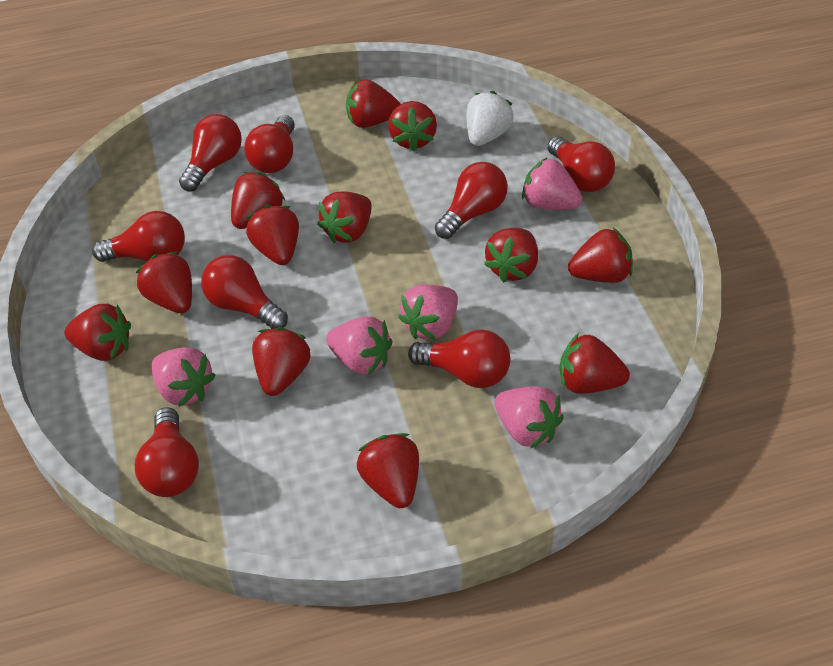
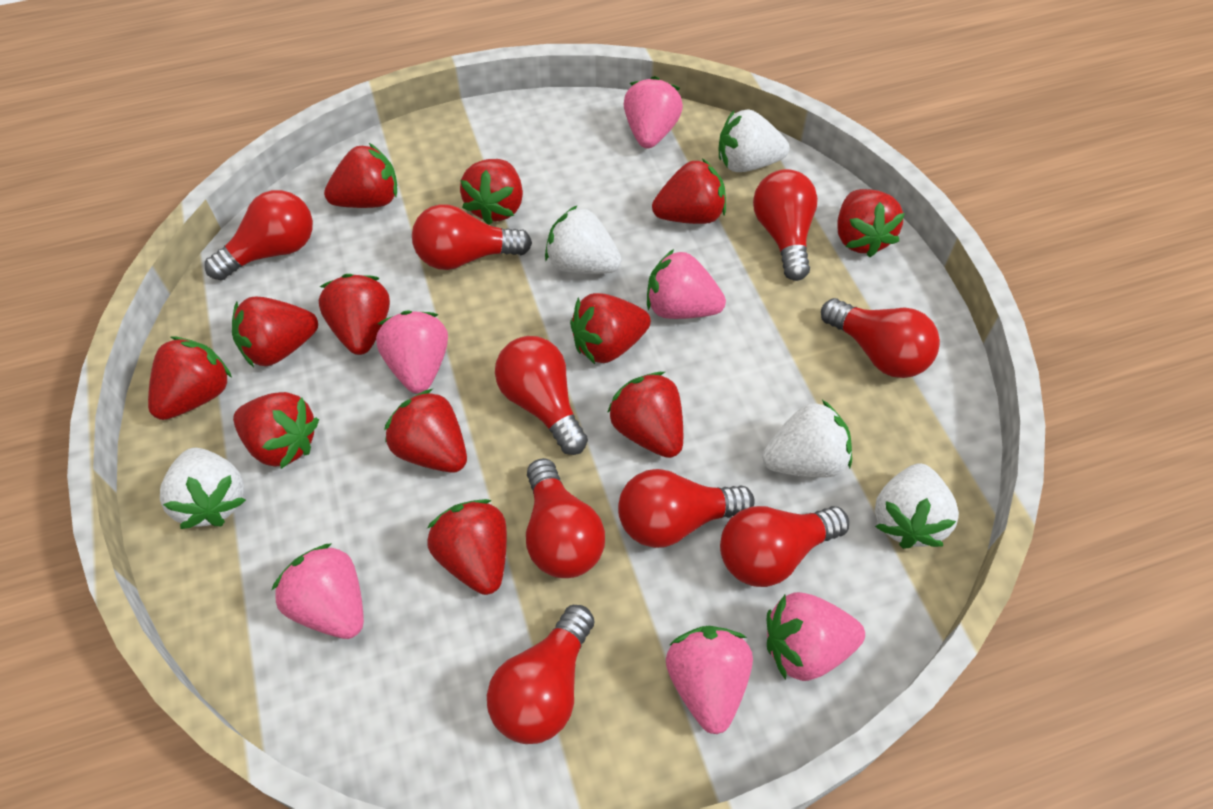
pink strawberry: [151,347,216,407] [326,316,393,375] [398,285,458,340] [494,386,564,449] [522,157,583,210] = 5 -> [272,543,364,639] [376,311,448,394] [624,76,683,148] [647,249,726,319] [666,626,753,734] [767,592,865,681] = 6
red light bulb: [92,211,185,262] [135,407,199,497] [179,114,242,191] [201,255,288,329] [244,115,295,173] [408,330,510,388] [435,162,508,239] [547,136,615,192] = 8 -> [205,190,313,280] [412,204,532,270] [487,605,594,744] [495,336,588,455] [526,458,605,578] [618,469,755,548] [720,506,849,587] [753,169,818,281] [821,298,940,378] = 9
white strawberry: [467,91,514,146] = 1 -> [160,448,246,529] [545,205,622,274] [719,109,790,172] [762,400,852,477] [874,463,959,549] = 5

